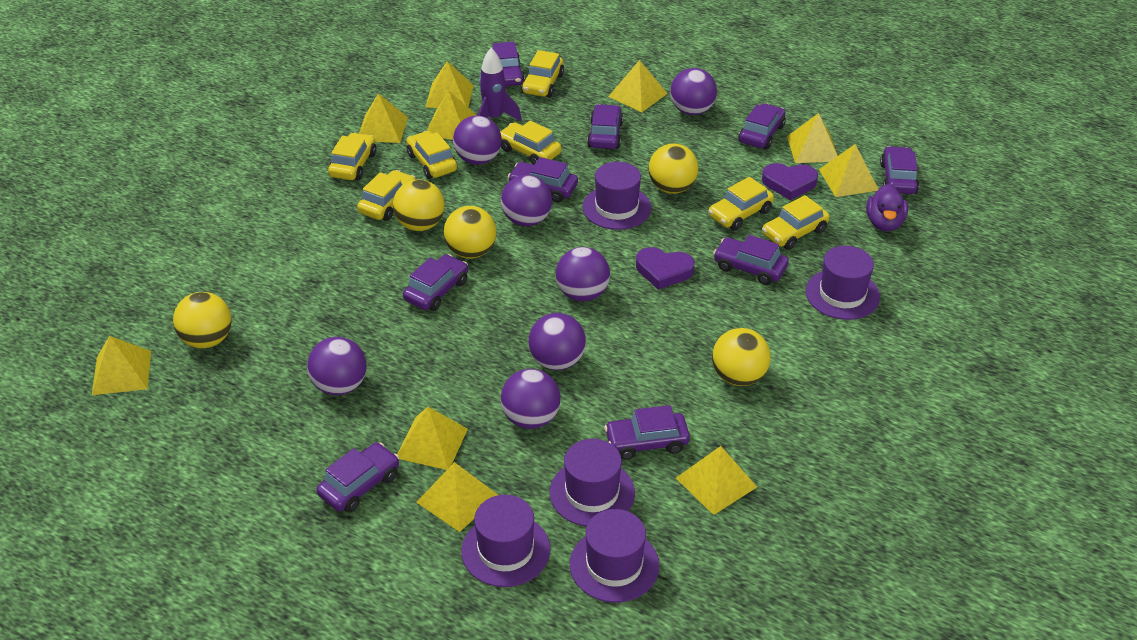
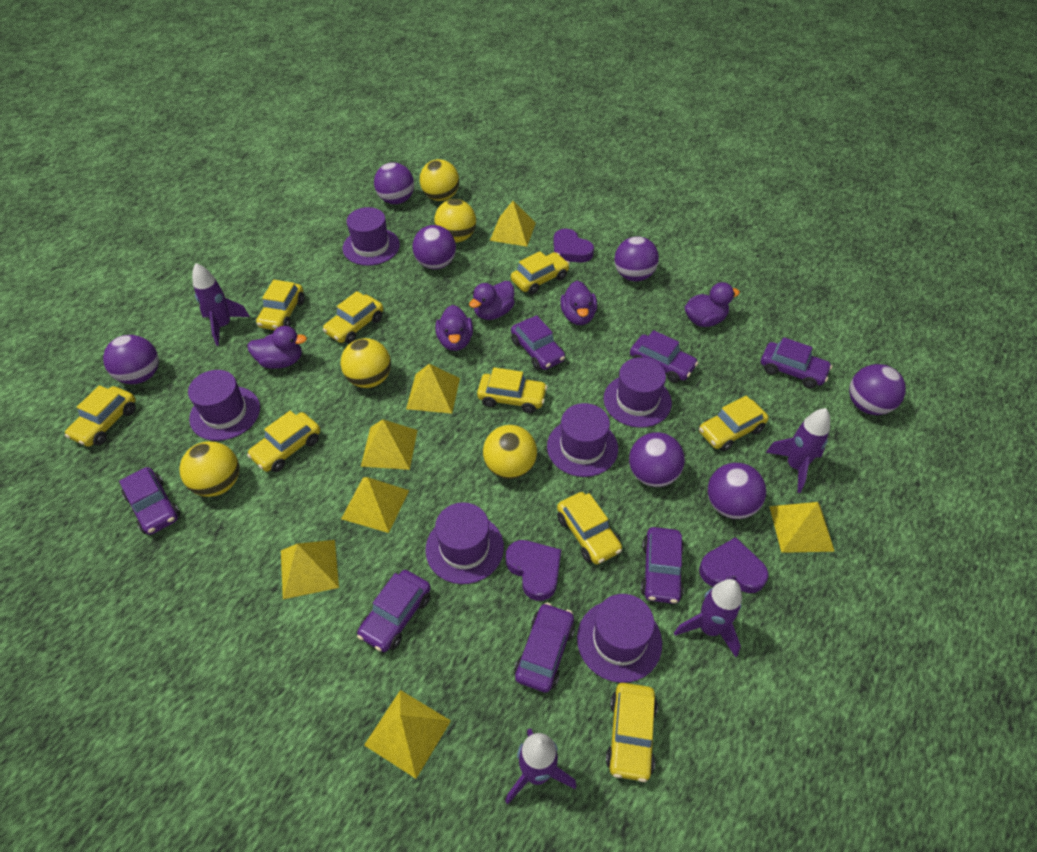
purple car: [317,442,399,513] [403,254,468,311] [492,42,525,86] [508,157,578,203] [587,104,623,149] [604,405,690,460] [713,235,789,285] [739,103,786,149] [880,146,919,194] = 9 -> [119,467,180,535] [357,570,431,652] [511,315,565,370] [514,603,575,693] [630,330,698,383] [641,527,684,604] [761,337,832,388] = 7
purple duck: [866,184,908,231] = 1 -> [247,326,307,369] [435,305,473,351] [469,281,515,320] [560,281,597,325] [685,282,740,327] = 5
purple hat: [461,495,550,587] [549,439,635,527] [570,509,660,603] [583,162,651,230] [805,246,880,320] = 5 -> [188,370,260,441] [342,207,400,266] [425,502,504,584] [547,403,618,477] [577,594,662,683] [604,357,672,428] = 6
purple heart: [636,247,694,290] [762,163,818,200] = 2 -> [506,540,561,601] [553,229,594,262] [699,537,769,593] = 3
purple rocket: [478,48,522,121] = 1 -> [192,263,250,346] [505,729,577,804] [674,579,742,657] [766,408,830,493] = 4
yellow car: [328,133,377,180] [357,170,415,221] [406,131,457,179] [500,121,561,165] [521,50,564,97] [708,177,774,230] [762,195,830,250] = 7 -> [65,385,136,447] [247,411,320,472] [256,280,305,330] [323,291,383,344] [477,367,548,413] [511,251,570,295] [557,492,622,564] [606,683,658,782] [699,396,769,451] = 9
yellow pyramid: [92,336,151,395] [359,93,408,143] [397,407,468,470] [416,462,498,532] [425,61,474,108] [427,90,476,140] [608,60,668,112] [676,446,757,515] [787,113,838,163] [819,144,878,197] = 10 -> [281,540,339,599] [341,477,409,533] [361,419,418,470] [364,690,451,779] [406,364,460,414] [490,201,536,247] [769,502,835,553] = 7

